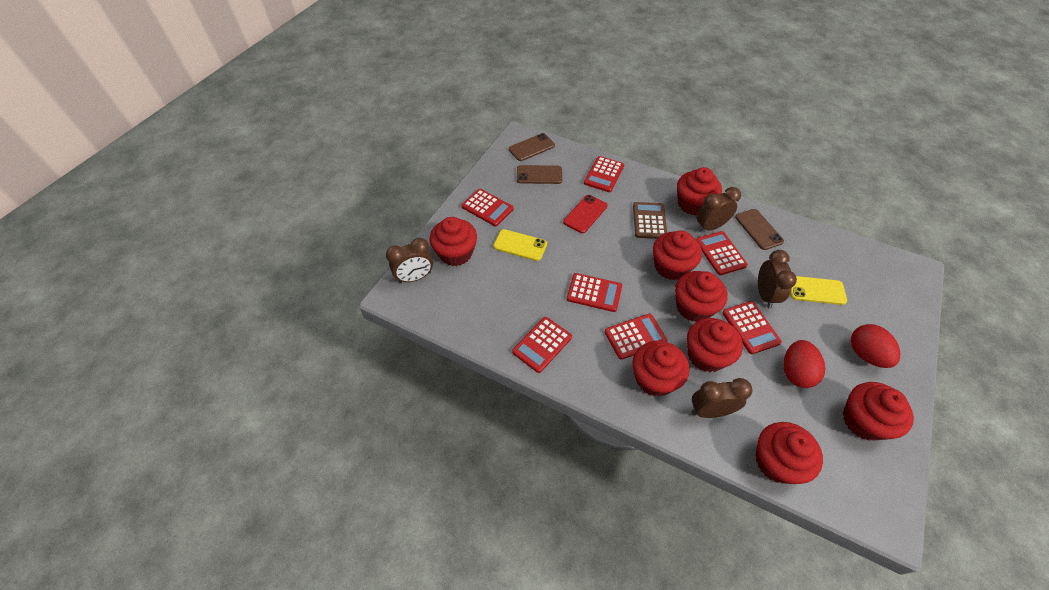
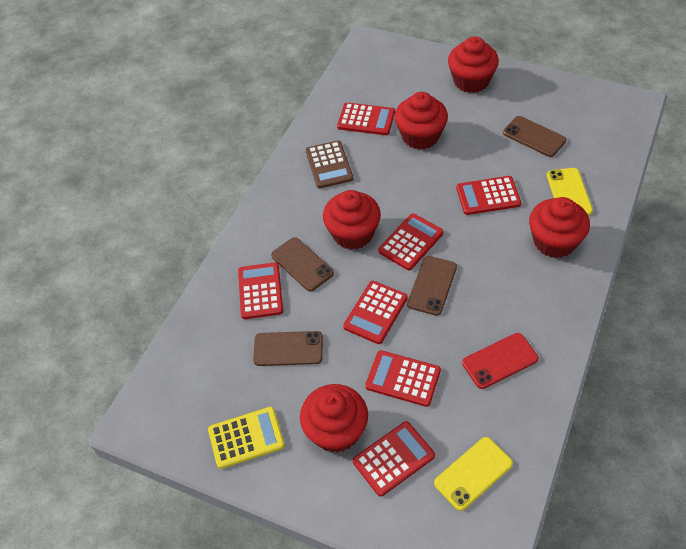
brown clock: [386,238,433,283] [691,378,753,418] [696,187,741,232] [758,250,797,309] = 4 -> none = 0
brown phone: [509,133,555,161] [517,165,562,184] [735,209,784,250] = 3 -> [253,331,323,366] [271,237,334,292] [407,256,457,316] [503,116,566,157] = 4
red cupcake: [430,217,477,266] [632,341,689,396] [653,230,702,280] [675,271,728,322] [677,167,722,215] [687,318,743,372] [755,422,823,484] [843,382,914,441] = 8 -> [300,384,368,453] [323,190,381,250] [395,92,448,150] [448,36,499,93] [529,197,590,258] = 5
red egg: [783,340,825,388] [851,324,900,368] = 2 -> none = 0
yellow calculator: none = 0 -> [208,407,285,469] = 1

